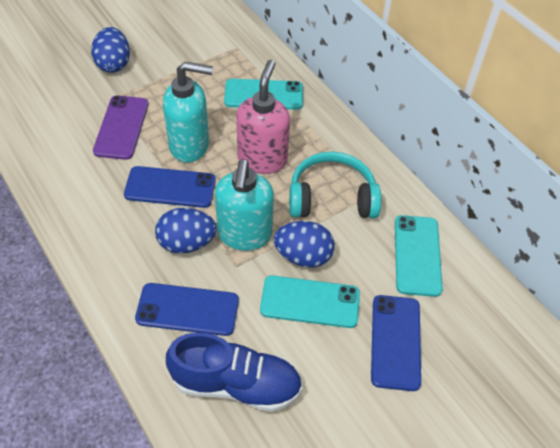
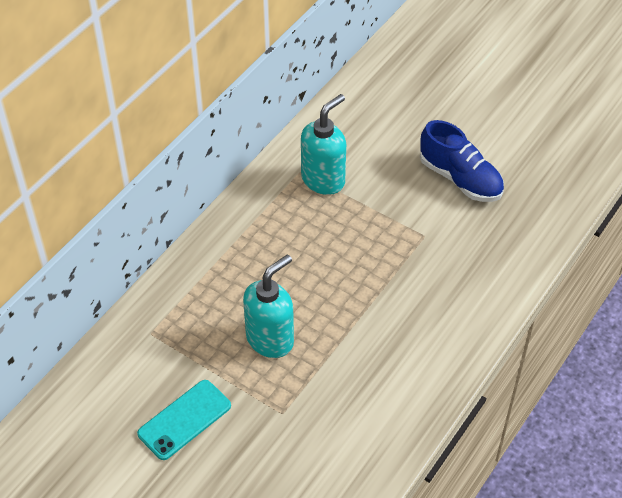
blue egg: [91,27,130,73] [155,208,217,254] [274,221,335,268] = 3 -> none = 0
blue phone: [124,166,216,208] [135,283,239,336] [371,295,421,391] = 3 -> none = 0
pink soap dispenser: [236,60,290,174] = 1 -> none = 0
purple phone: [93,95,149,160] = 1 -> none = 0
turquoise headphones: [289,152,381,218] = 1 -> none = 0
turquoise phone: [224,79,303,110] [260,275,360,328] [395,215,443,297] = 3 -> [137,380,231,460] = 1

